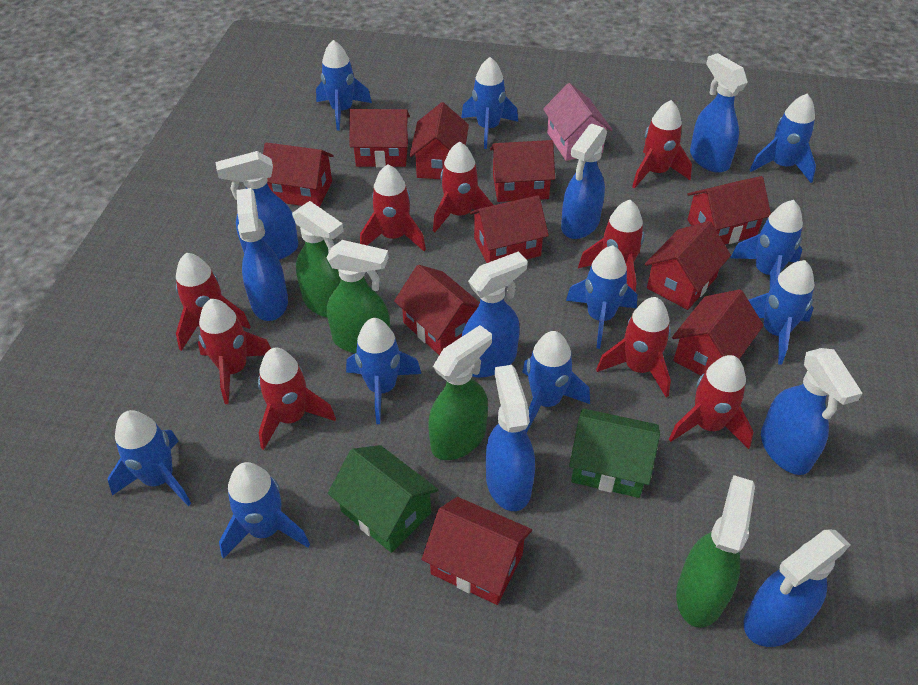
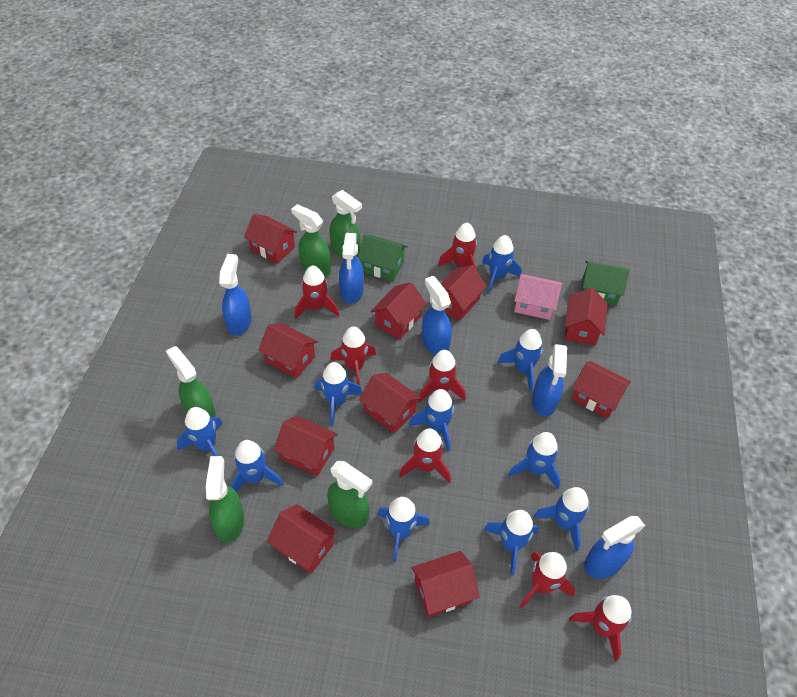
blue spray bottle: [216,151,298,260] [236,188,288,321] [461,251,528,377] [486,365,535,511] [561,124,607,239] [690,53,748,173] [744,530,851,647] [761,348,863,475] = 8 -> [219,254,252,336] [339,233,364,304] [422,276,452,355] [532,344,567,417] [584,516,645,579] = 5
green spray bottle: [292,201,344,318] [327,240,390,353] [428,325,492,460] [676,475,755,628] = 4 -> [166,346,216,418] [206,456,244,543] [291,204,331,277] [327,461,372,528] [329,190,362,257] = 5
red rocket: [176,253,251,351] [198,299,271,404] [258,348,336,450] [360,164,426,251] [433,142,493,232] [578,200,645,292] [596,297,671,398] [632,100,692,189] [669,355,753,449] = 9 -> [295,265,339,319] [330,326,376,385] [399,428,451,483] [418,350,466,403] [438,222,477,270] [520,551,575,608] [569,595,632,662] = 7

